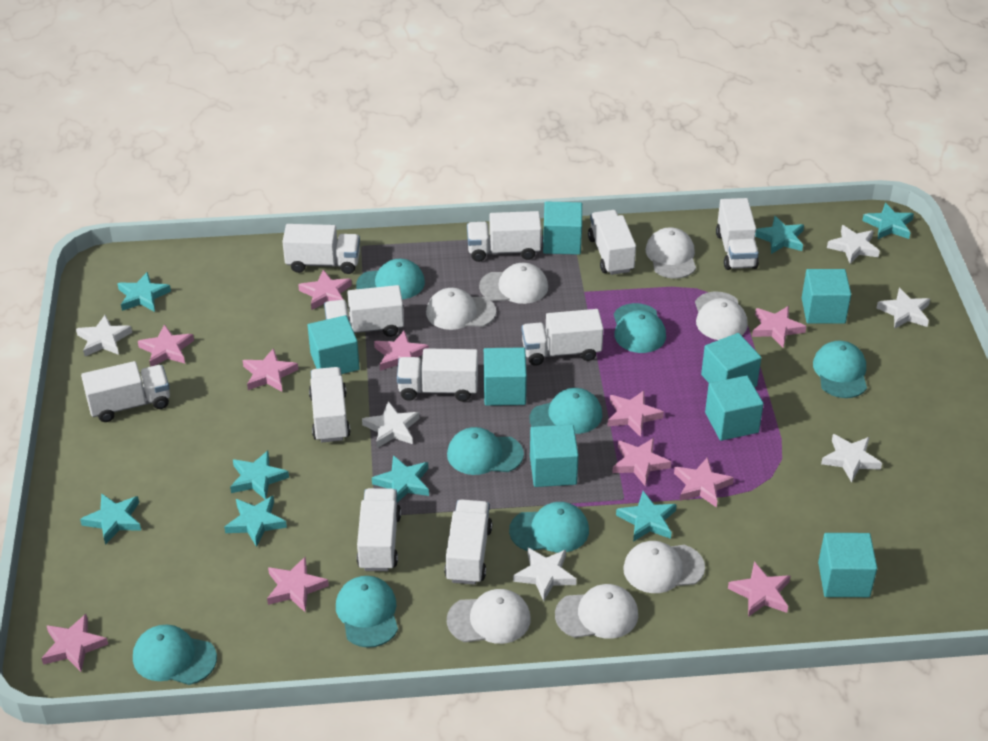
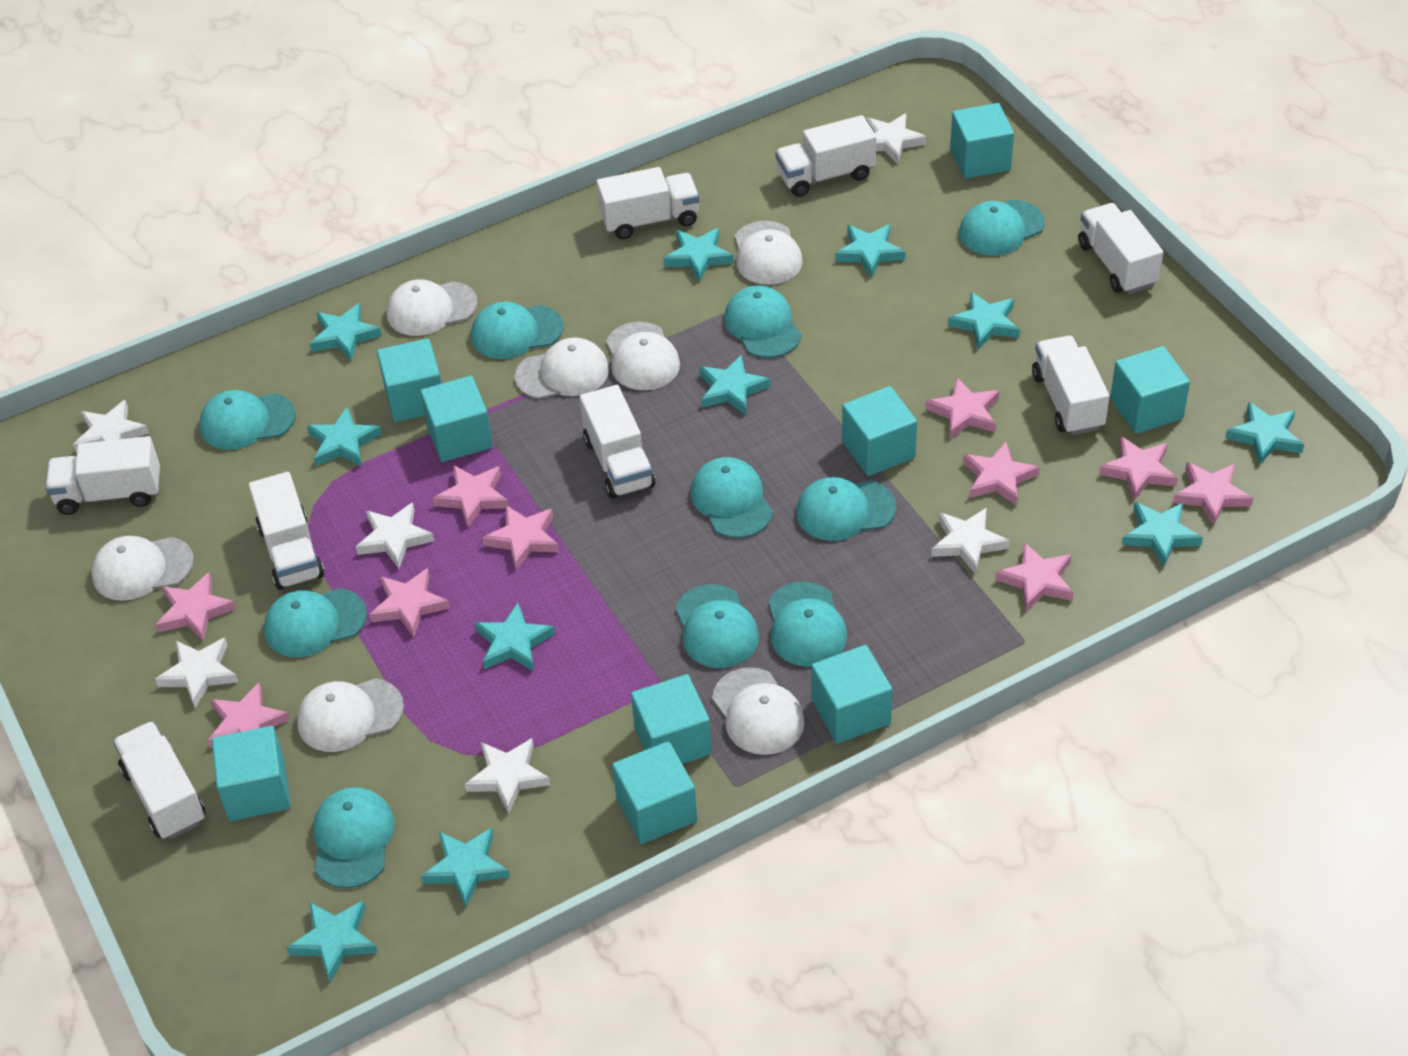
pink star: [41,614,108,672] [138,324,194,367] [243,348,298,392] [267,557,329,612] [298,270,352,310] [374,330,429,371] [607,390,664,437] [612,438,671,486] [674,457,734,508] [728,562,791,617] [752,306,806,347] = 11 -> [156,573,236,642] [208,683,290,748] [369,568,450,637] [433,465,509,527] [482,505,559,570] [926,378,999,439] [963,442,1039,506] [996,542,1074,611] [1099,436,1178,500] [1173,462,1253,526] = 10
turquoise cap: [133,625,217,685] [336,576,398,648] [356,259,425,299] [447,427,524,475] [509,502,589,552] [530,388,602,434] [614,303,666,353] [813,341,867,398] = 8 -> [199,390,296,450] [264,588,367,657] [313,787,395,888] [471,302,563,359] [675,584,759,668] [691,457,773,538] [724,285,801,358] [768,582,847,667] [796,477,897,541] [959,200,1045,256] = 10
turquoise cube: [308,315,360,374] [484,347,527,406] [530,424,579,487] [543,201,582,255] [701,333,761,387] [705,375,763,441] [802,269,851,324] [818,533,877,597] = 8 -> [212,726,290,821] [377,338,442,422] [420,375,493,462] [612,741,697,844] [631,674,712,764] [811,645,892,744] [842,386,917,476] [950,103,1014,179] [1110,346,1190,434] = 9
turquoise star: [80,493,141,545] [117,272,171,312] [224,496,287,547] [230,451,289,500] [372,455,429,503] [616,491,677,542] [755,216,804,254] [862,203,914,239] = 8 -> [287,900,378,982] [307,407,382,467] [310,303,382,361] [421,828,510,907] [475,603,555,671] [664,228,734,282] [700,354,770,415] [835,224,905,278] [948,292,1020,350] [1122,502,1203,566] [1226,402,1304,465] = 11
white truck: [81,361,170,422] [282,224,360,274] [309,367,350,442] [324,285,404,337] [357,488,401,571] [397,348,478,402] [445,499,492,585] [467,211,542,262] [522,309,604,366] [588,210,636,275] [716,198,759,270] = 11 -> [45,436,160,515] [113,721,206,839] [249,472,324,590] [580,385,655,499] [597,167,699,239] [775,115,876,197] [1032,336,1110,435] [1078,203,1163,294] = 8

